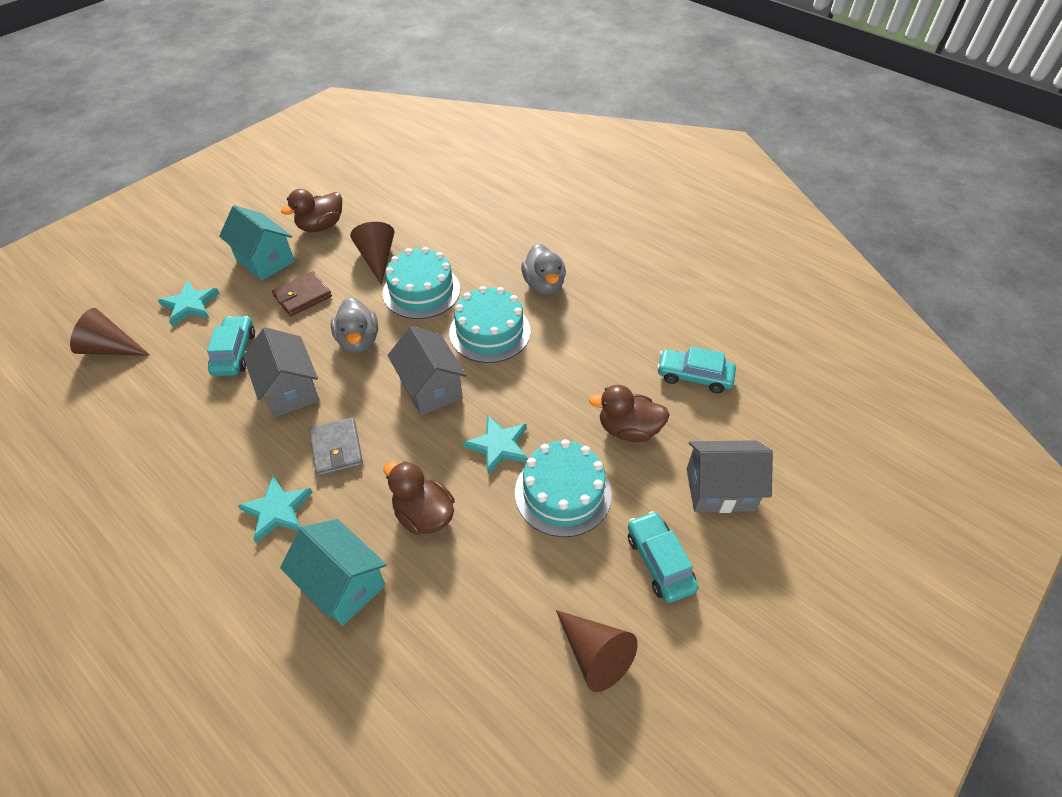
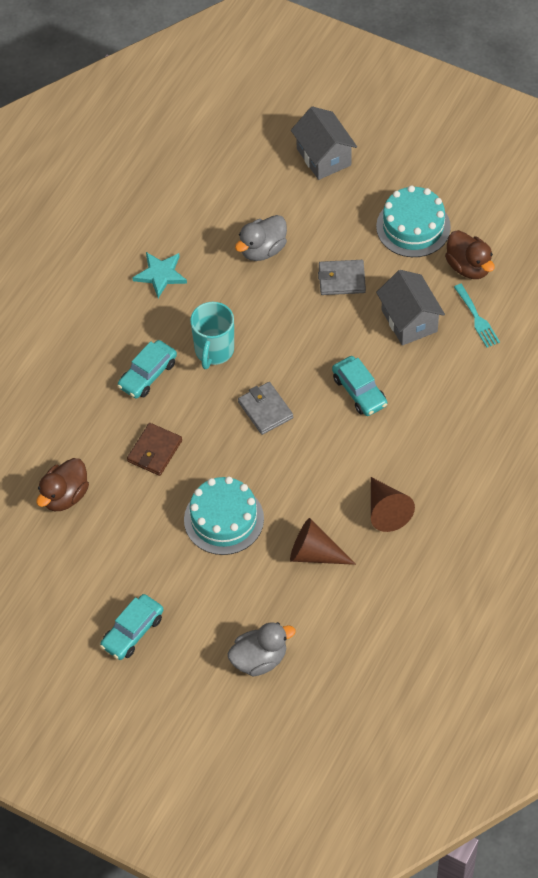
brown cone: [70,308,150,356] [350,222,394,285] [556,610,638,692] = 3 -> [290,518,356,565] [371,477,415,532] = 2
brown duck: [281,189,342,232] [384,461,454,535] [589,385,670,442] = 3 -> [36,458,89,511] [445,230,495,279] = 2
grey house: [243,327,320,417] [388,326,467,416] [687,440,773,513] = 3 -> [291,106,357,180] [376,270,445,346] = 2
grey wallet: [309,417,363,476] = 1 -> [238,382,293,435] [318,260,366,295] = 2
turquoise cake: [383,247,460,319] [449,286,531,363] [515,439,612,537] = 3 -> [184,476,264,555] [376,185,451,257] = 2
turquoise fork: none = 0 -> [454,284,500,347] = 1
turquoise house: [219,205,295,281] [280,519,387,626] = 2 -> none = 0
turquoise mug: none = 0 -> [190,302,234,369] = 1
turquoise star: [158,281,220,326] [237,476,313,543] [463,415,528,475] = 3 -> [132,252,187,298] = 1

